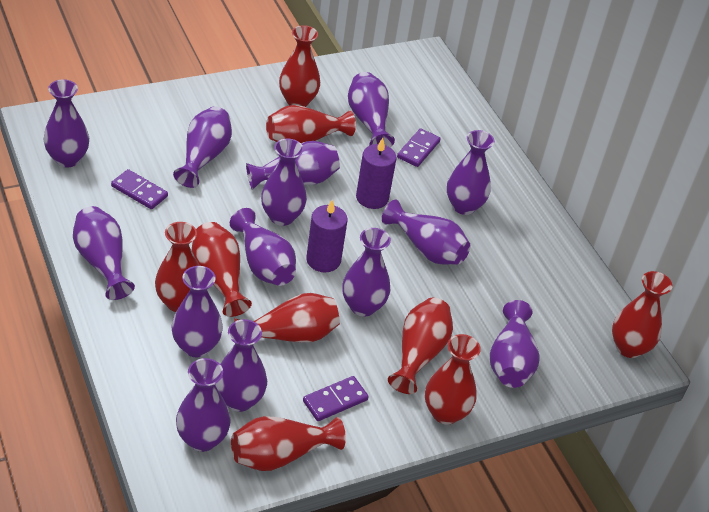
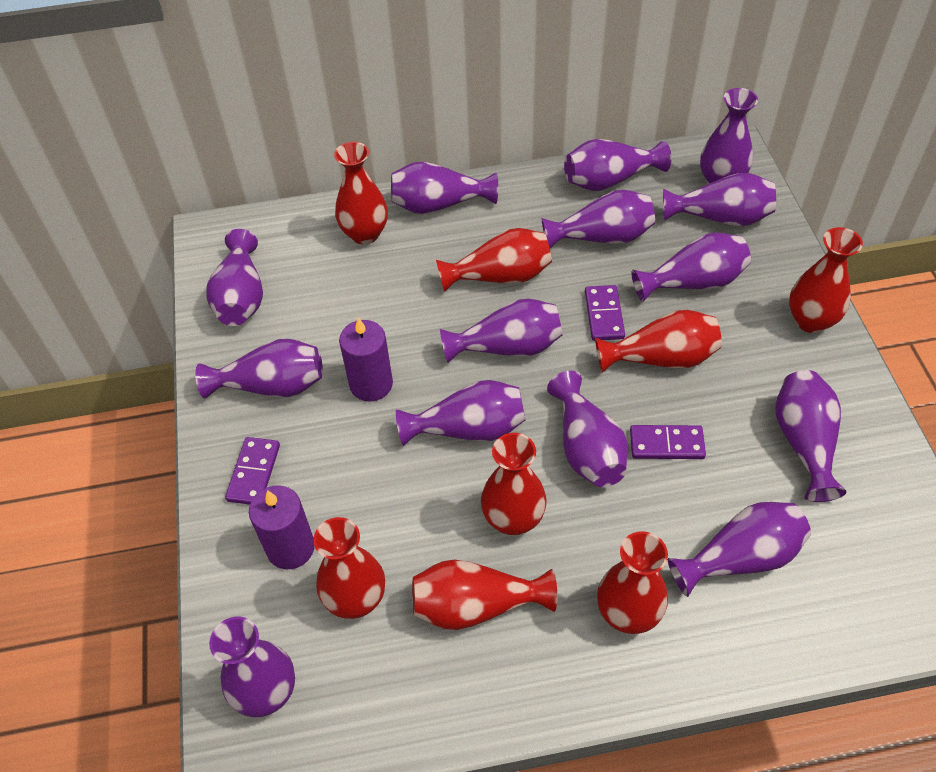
red vase: [155,222,200,312] [192,222,252,317] [231,416,346,471] [234,293,340,342] [266,105,356,143] [279,25,320,107] [388,298,453,394] [425,334,481,425] [612,271,672,358] = 9 -> [314,517,385,619] [334,142,388,245] [412,560,557,630] [436,228,552,292] [481,433,547,535] [595,310,722,373] [597,531,668,634] [789,227,863,333] = 8

